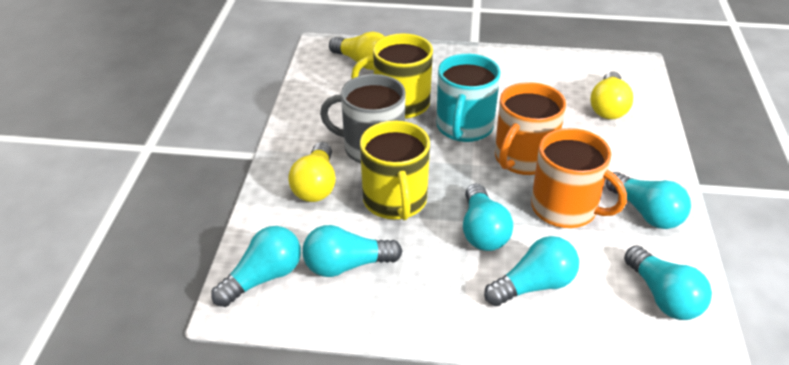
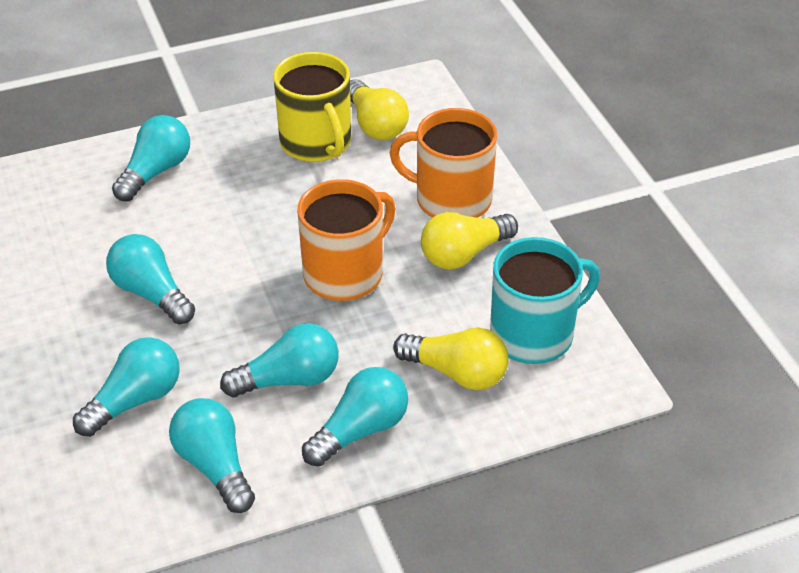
grey mug: [320,74,406,163] = 1 -> none = 0
yellow mug: [351,33,433,119] [360,121,430,220] = 2 -> [273,52,351,162] = 1

